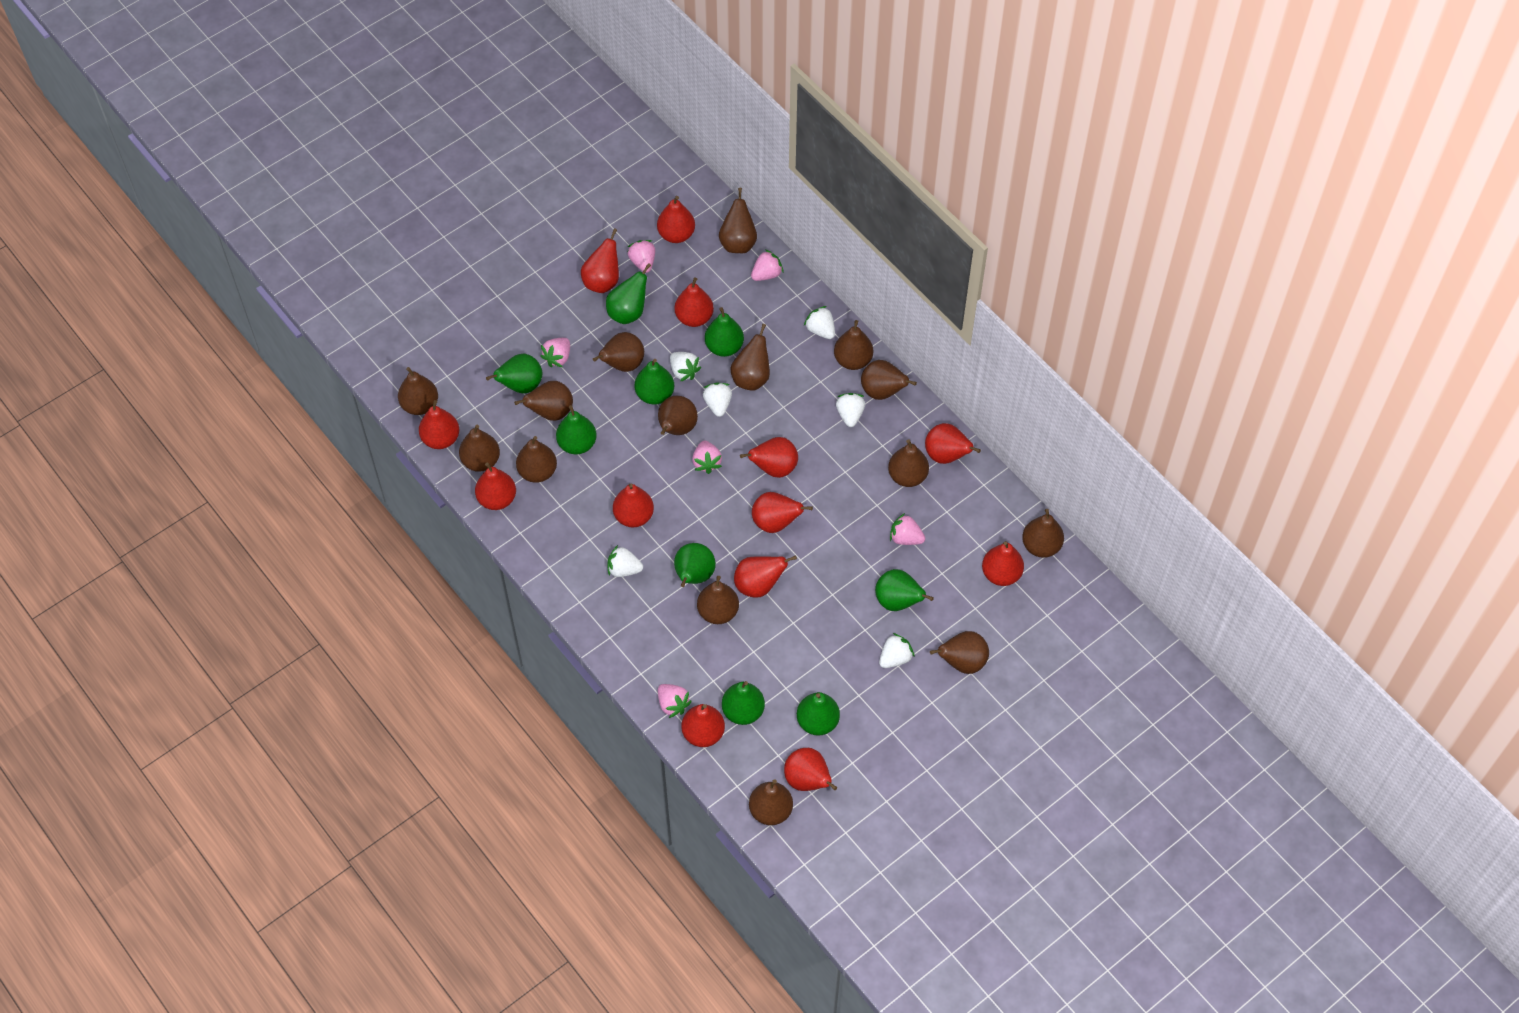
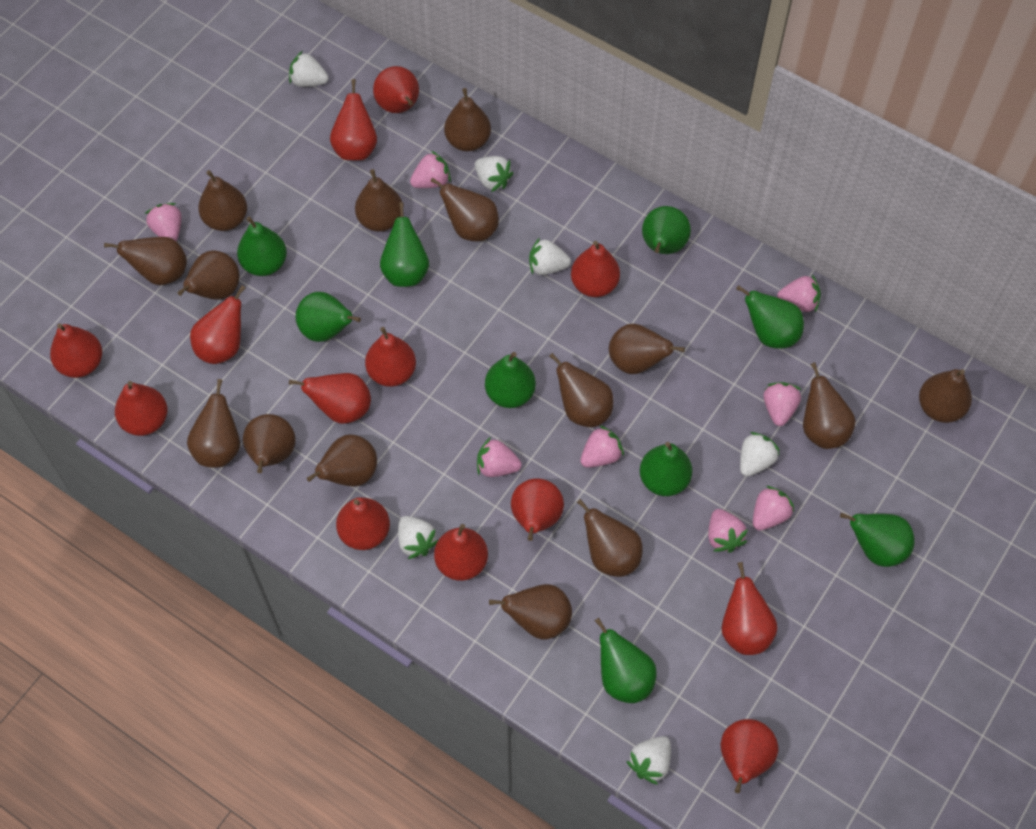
pink strawberry: [540,338,570,367] [628,240,655,273] [658,684,692,718] [692,441,722,474] [751,249,784,281] [890,513,925,545] = 6 -> [145,203,182,241] [410,151,451,188] [477,437,522,477] [580,425,624,468] [708,509,748,553] [753,486,794,531] [764,382,802,426] [777,274,821,312] = 8

